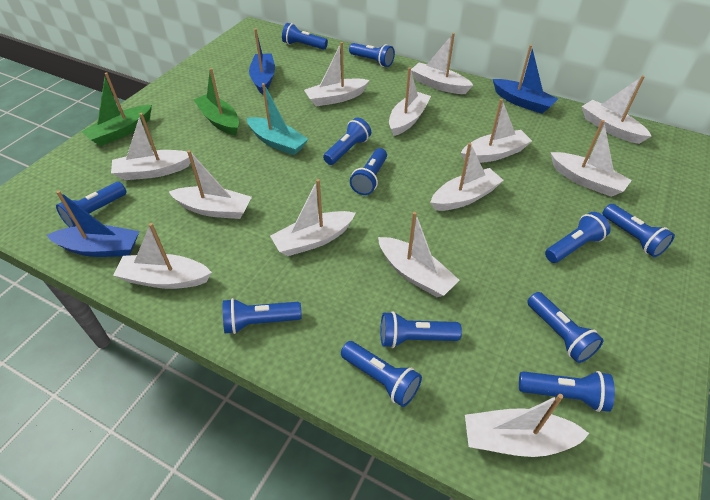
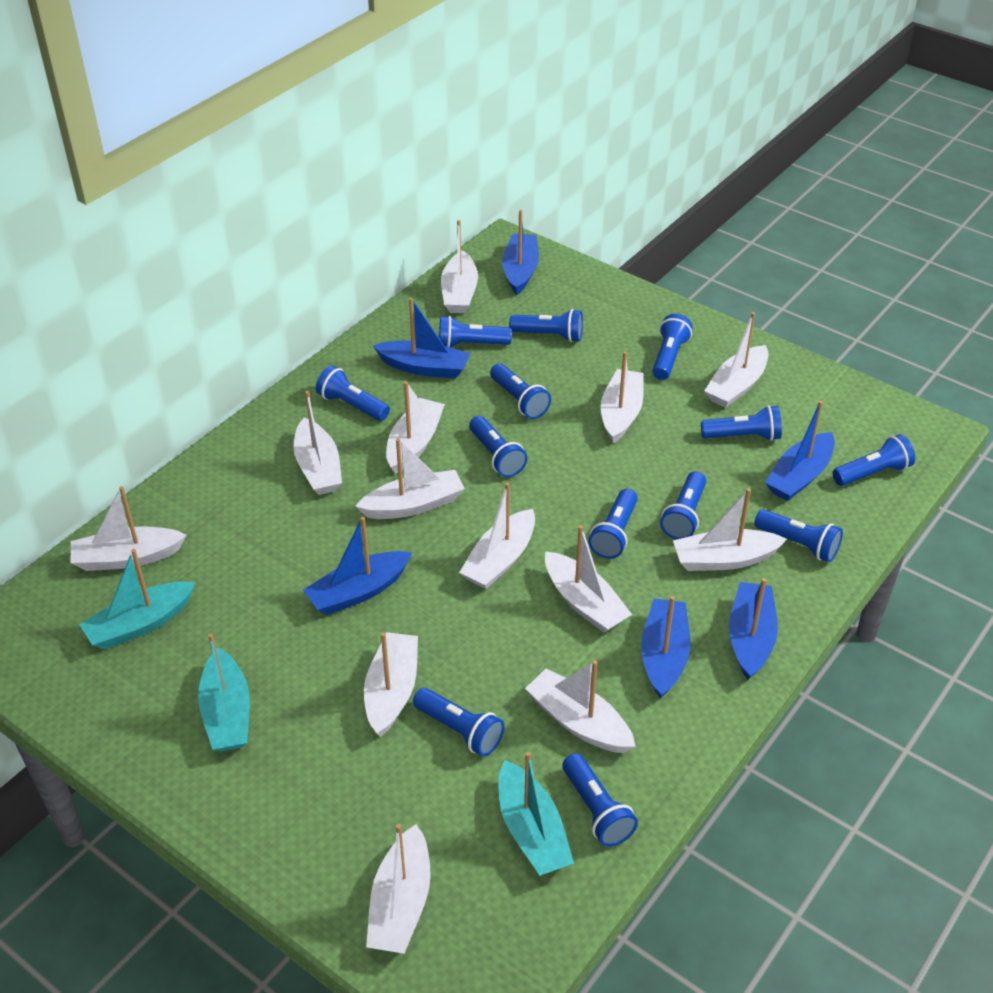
blue boat: [47,190,139,257] [249,28,275,95] [493,45,558,114] = 3 -> [303,517,412,615] [373,298,470,379] [502,210,539,295] [641,596,690,699] [729,578,778,680] [765,401,835,501] = 6
blue flashlight: [56,182,126,227] [223,298,302,334] [282,23,328,50] [323,117,371,165] [341,341,422,407] [349,43,395,67] [350,148,387,195] [380,311,462,348] [519,371,615,412] [527,292,604,363] [545,212,611,263] [602,204,675,257] = 12 -> [316,366,390,421] [413,688,504,757] [439,316,512,348] [469,416,528,477] [490,364,551,419] [509,309,583,342] [562,753,638,847] [588,489,638,559] [652,314,693,380] [660,471,706,539] [701,405,782,441] [754,509,843,562] [833,434,915,486] = 13
green boat: [81,72,152,146] [193,68,239,136] = 2 -> none = 0
turquoise boat: [247,83,308,155] = 1 -> [79,549,196,650] [198,633,250,751] [499,752,574,876] = 3

